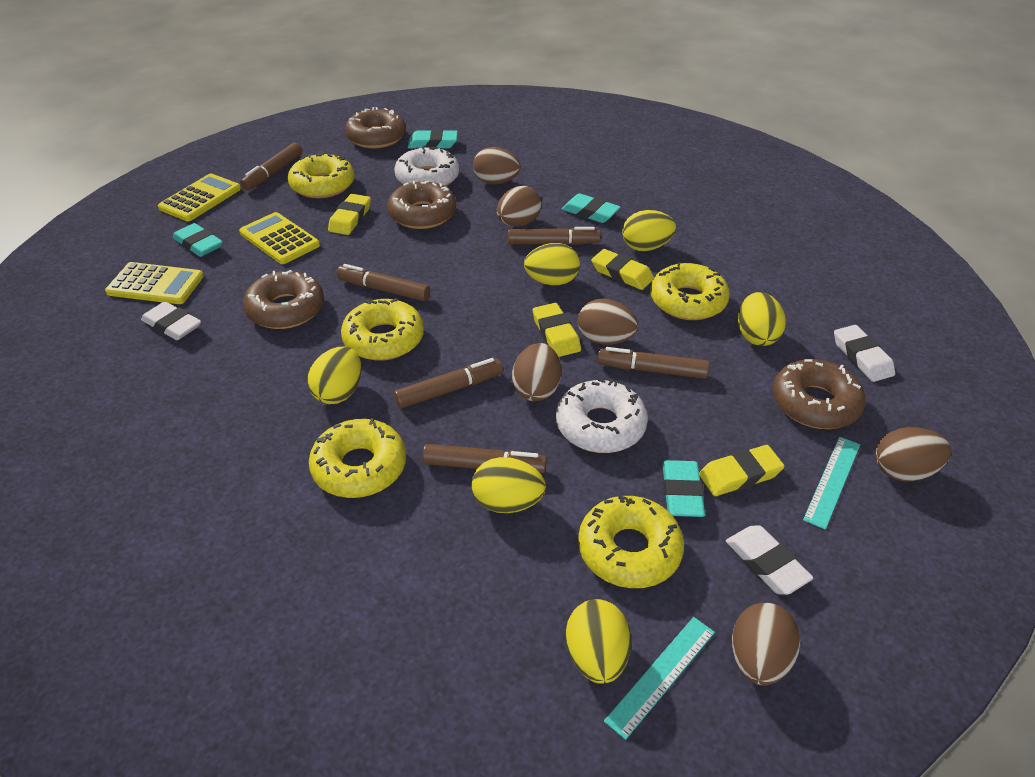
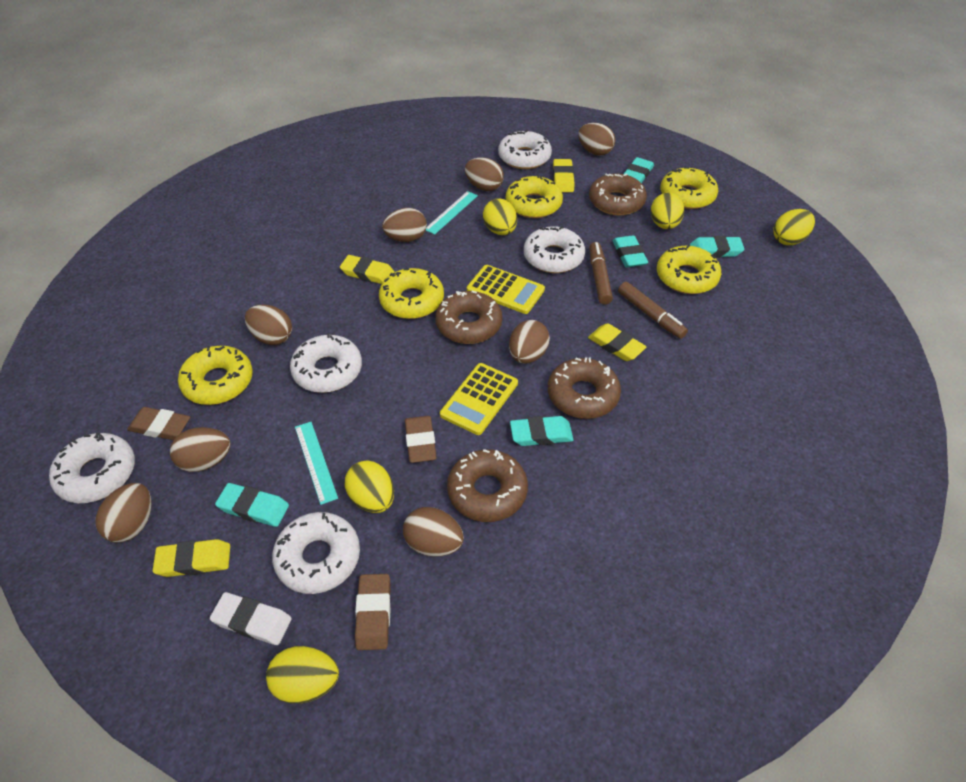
brown egg: [473,147,520,184] [497,186,541,227] [512,343,561,401] [578,299,638,345] [732,603,800,685] [876,427,951,482] = 6 -> [95,483,152,542] [170,427,231,472] [245,305,292,345] [382,208,427,242] [403,507,464,557] [465,157,504,191] [509,320,550,364] [578,123,615,156] = 8
brown eraser: none = 0 -> [127,407,190,440] [355,574,390,650] [405,416,437,463] = 3
brown marker: [240,143,303,190] [337,264,430,301] [394,358,503,408] [423,444,547,473] [508,227,601,245] [597,347,709,379] = 6 -> [589,242,613,305] [618,282,688,339] = 2
turquoise eraser: [173,223,223,257] [408,129,458,148] [562,193,620,223] [662,460,705,517] = 4 -> [215,483,289,527] [510,416,574,446] [612,235,648,267] [624,157,654,183] [690,236,744,258] = 5
white donut: [394,146,460,187] [556,378,648,453] = 2 -> [49,432,135,503] [272,512,360,594] [290,333,362,393] [498,130,552,169] [524,226,585,273] = 5
white eraser: [141,302,201,340] [726,525,813,595] [834,325,895,382] = 3 -> [210,592,292,645] = 1
yellow calculator: [105,262,204,304] [158,174,241,221] [239,212,320,264] = 3 -> [440,363,518,435] [467,265,545,314] = 2
yellow egg: [308,347,362,404] [472,457,546,513] [524,243,580,285] [566,599,631,684] [622,210,676,251] [738,292,786,346] = 6 -> [266,646,339,703] [345,461,394,513] [483,199,517,235] [651,193,684,229] [773,209,815,245] = 5

